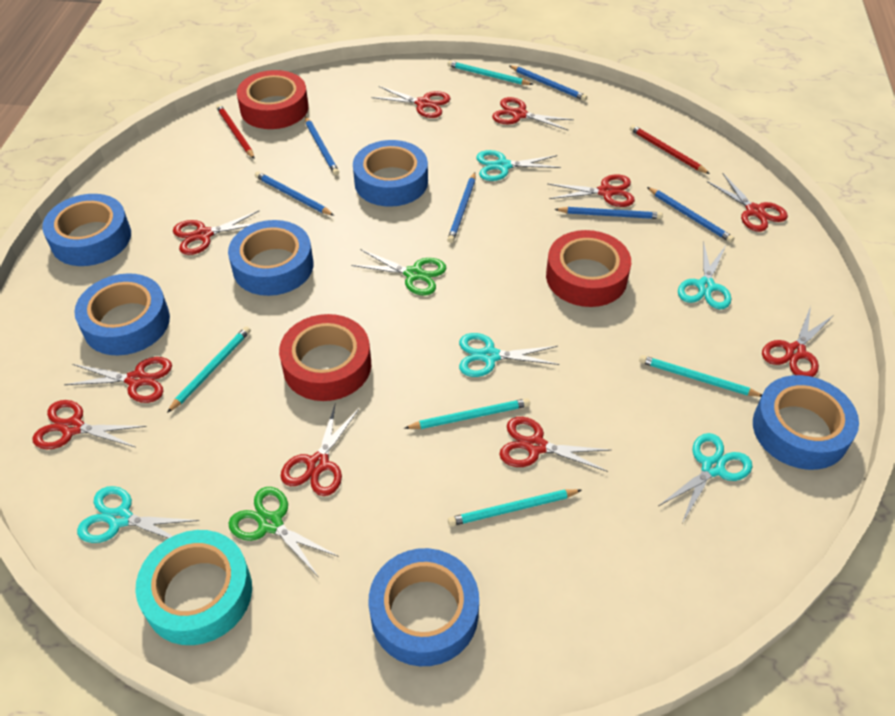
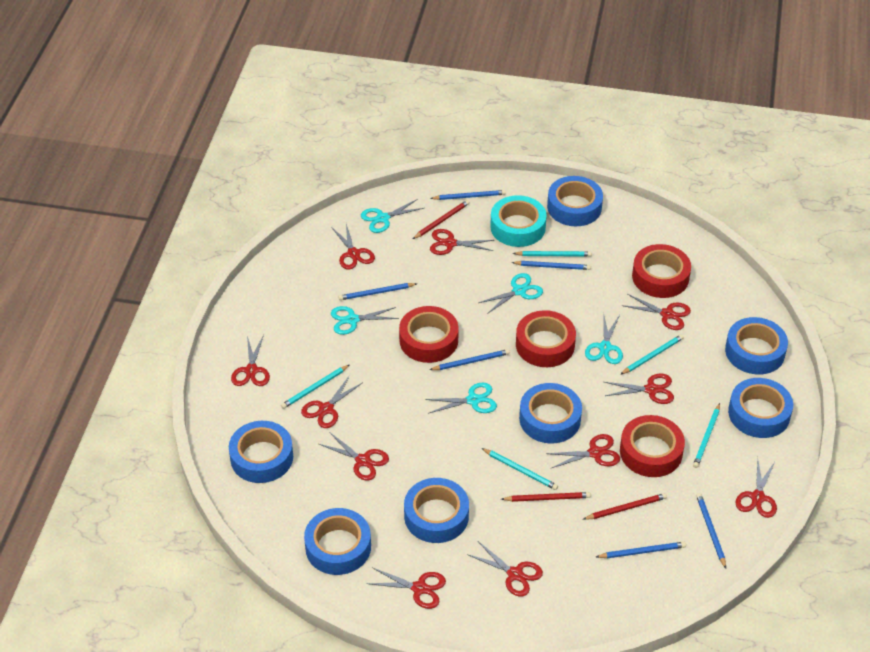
blue tape: [42,194,131,266] [74,273,170,356] [228,220,313,296] [353,140,428,207] [368,548,479,666] [753,375,859,470] = 6 -> [229,421,293,483] [304,508,371,575] [404,478,469,543] [519,383,582,444] [547,176,603,226] [725,317,788,375] [728,378,793,438] = 7
green scissors: [228,487,339,578] [351,250,446,295] = 2 -> none = 0
red pencil: [216,104,255,159] [630,125,710,174] = 2 -> [413,200,470,239] [501,492,591,502] [584,493,667,520] = 3
red scissors: [33,400,147,449] [64,357,172,403] [173,211,259,255] [281,405,359,496] [371,86,450,118] [492,97,574,130] [499,417,611,472] [547,175,635,207] [707,174,788,232] [762,306,834,377] = 10 -> [231,335,270,386] [301,375,363,428] [319,432,389,481] [331,224,375,270] [367,568,446,609] [430,229,494,255] [467,541,543,597] [546,434,620,468] [604,374,674,404] [622,294,691,330] [735,458,777,518] = 11
red tape: [237,70,309,129] [279,314,371,401] [546,230,631,307] = 3 -> [399,306,459,363] [516,310,576,367] [620,415,685,477] [632,244,691,298] = 4

